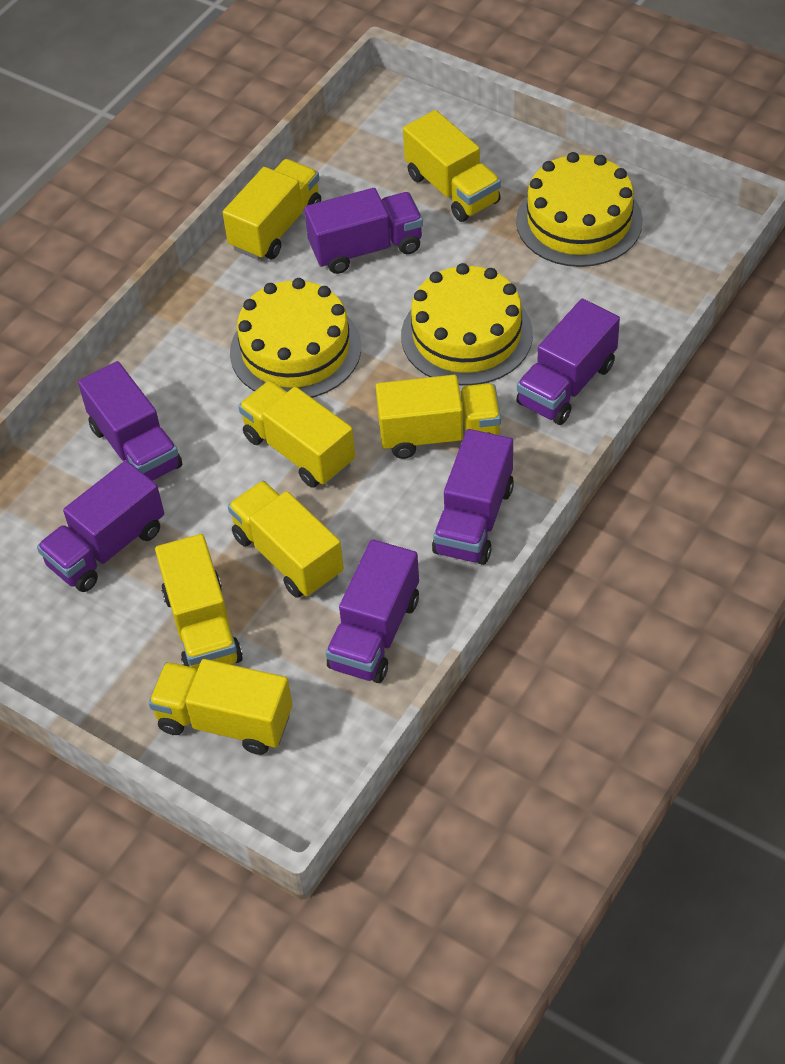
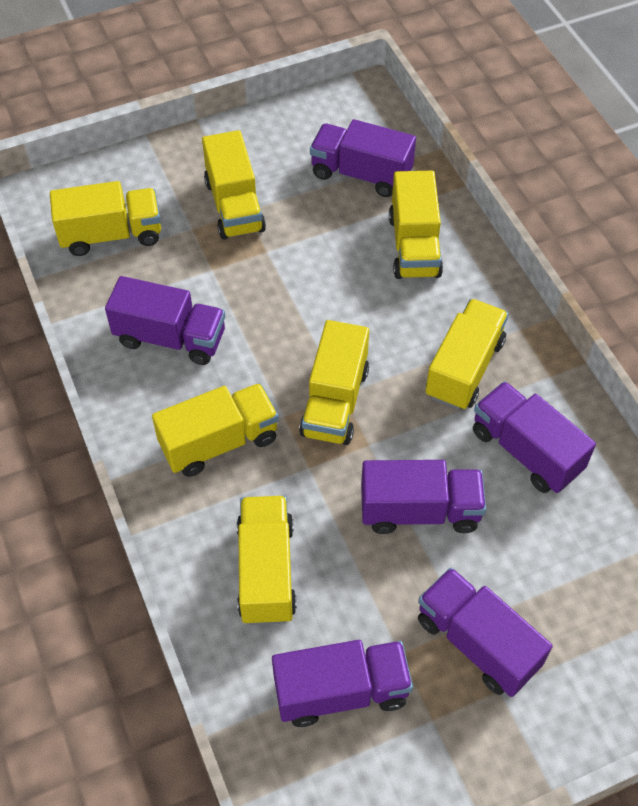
yellow cake: [230,278,361,398] [401,263,533,386] [516,152,643,267] = 3 -> none = 0

